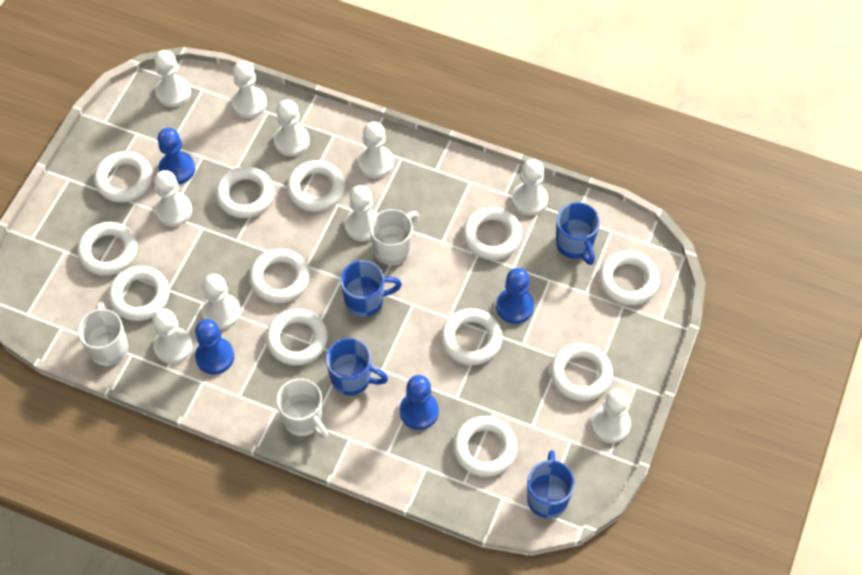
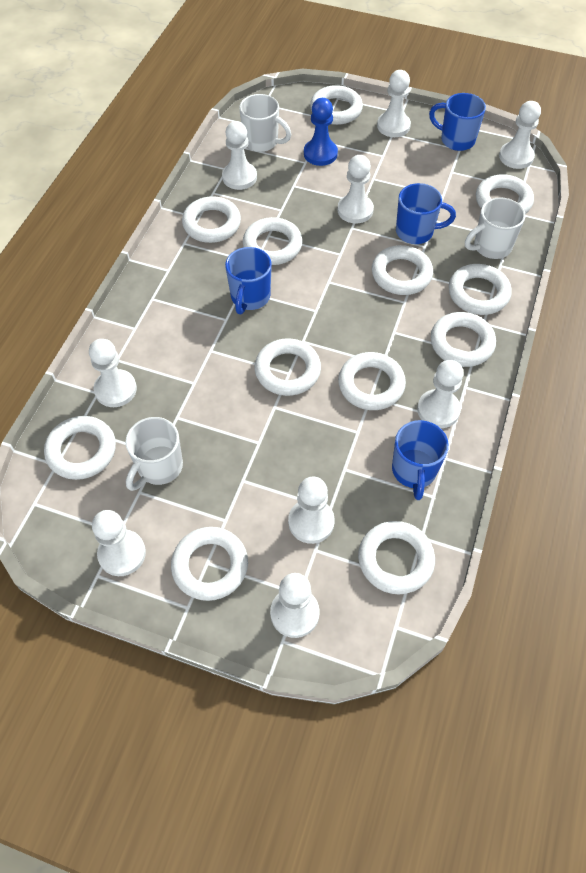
blue pawn: [158,128,195,184] [195,319,234,374] [399,375,439,430] [496,268,534,324] = 4 -> [304,98,338,166] = 1
white pawn: [152,309,193,364] [154,50,191,107] [154,170,192,227] [202,274,241,330] [231,61,267,118] [274,99,310,156] [345,185,378,242] [358,121,394,178] [512,159,548,216] [591,389,631,443] = 10 -> [89,339,137,407] [92,510,146,576] [222,121,257,190] [270,573,320,638] [288,477,335,544] [338,155,374,224] [377,70,411,137] [417,360,464,428] [499,101,541,169] = 9

